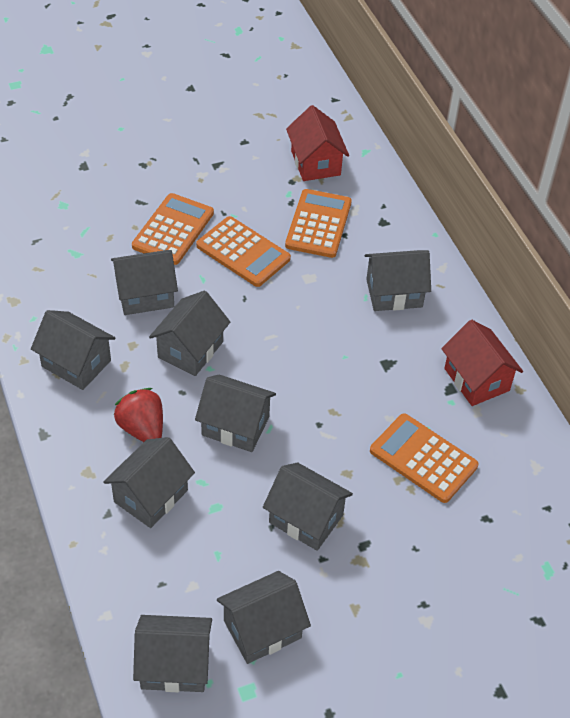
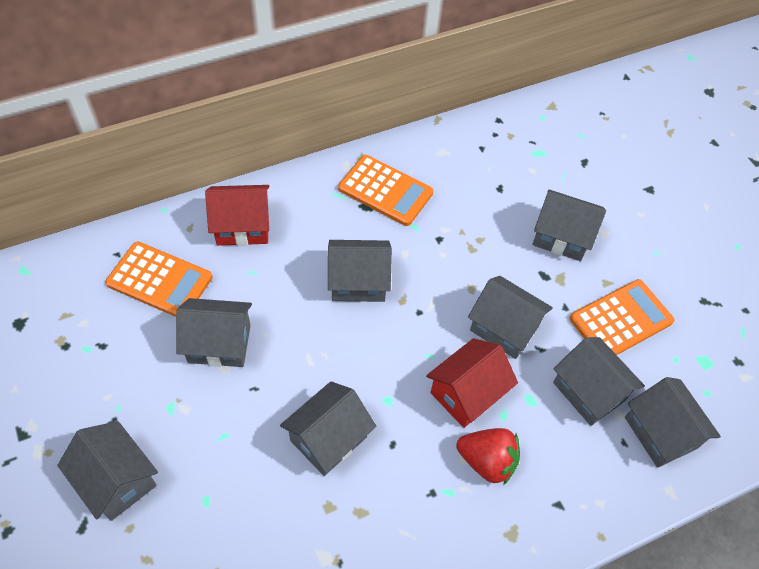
grey house: [31,310,116,390] [103,437,195,528] [111,250,178,315] [133,615,212,692] [149,291,230,376] [195,375,276,452] [217,571,311,664] [263,462,353,551] [365,250,431,311] = 9 -> [57,421,158,521] [176,298,252,367] [280,381,376,476] [328,240,392,302] [468,276,553,359] [533,190,606,261] [553,337,645,426] [625,377,721,468] = 8
orange calculator: [132,193,214,265] [196,216,291,287] [285,189,352,258] [370,413,478,503] = 4 -> [105,242,213,317] [338,155,434,226] [570,279,675,355] = 3

